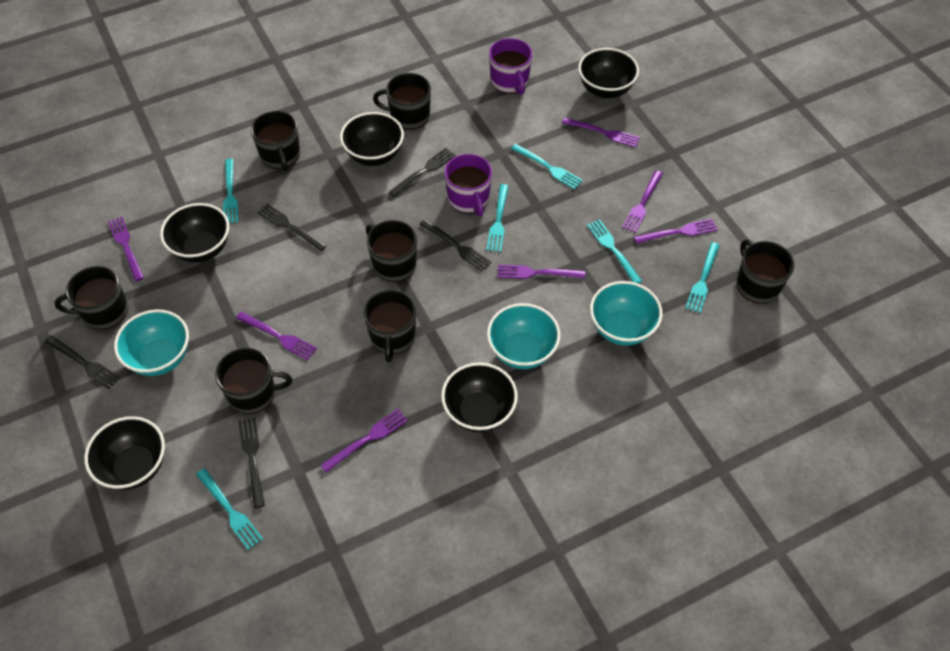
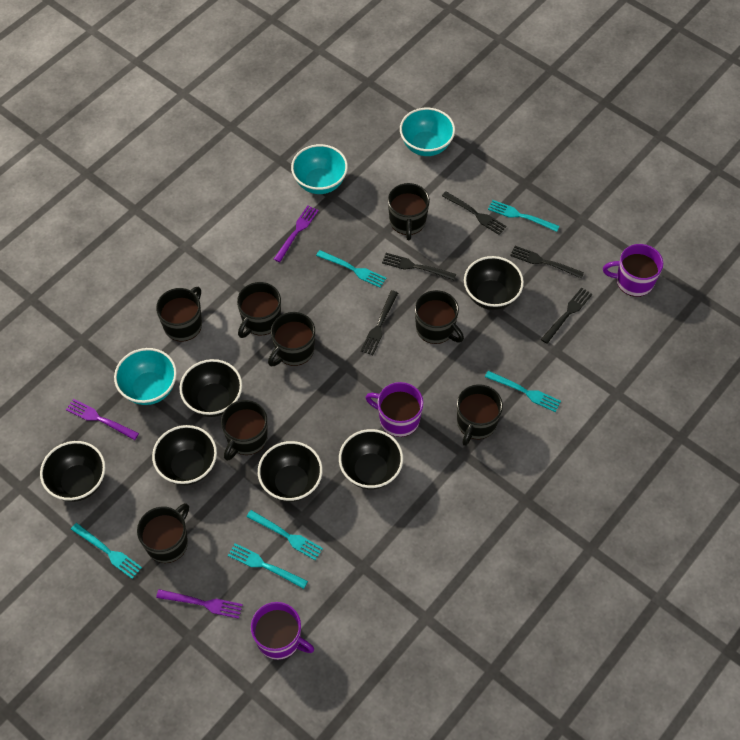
black bowl: [84,416,165,490] [160,203,229,263] [340,112,404,166] [441,362,518,433] [578,48,639,99] = 5 -> [40,441,105,502] [152,425,217,485] [179,359,242,417] [258,441,323,502] [339,429,403,489] [464,256,524,310] = 6
black mug: [55,266,128,330] [215,348,293,414] [251,111,300,171] [363,290,416,363] [366,220,417,282] [373,73,431,130] [736,239,794,304] = 7 -> [137,503,189,563] [156,287,202,342] [221,400,268,461] [237,282,281,338] [268,312,315,366] [388,183,430,240] [415,290,464,344] [457,384,503,446] = 8
purple fork: [108,216,144,281] [236,311,317,360] [320,409,408,473] [497,264,585,279] [562,118,640,147] [622,170,663,233] [634,219,718,244] = 7 -> [66,399,139,440] [156,589,243,619] [274,205,319,262] = 3
purple mug: [444,154,492,216] [489,38,533,95] = 2 -> [251,602,314,660] [365,382,424,437] [603,244,664,297] = 3

